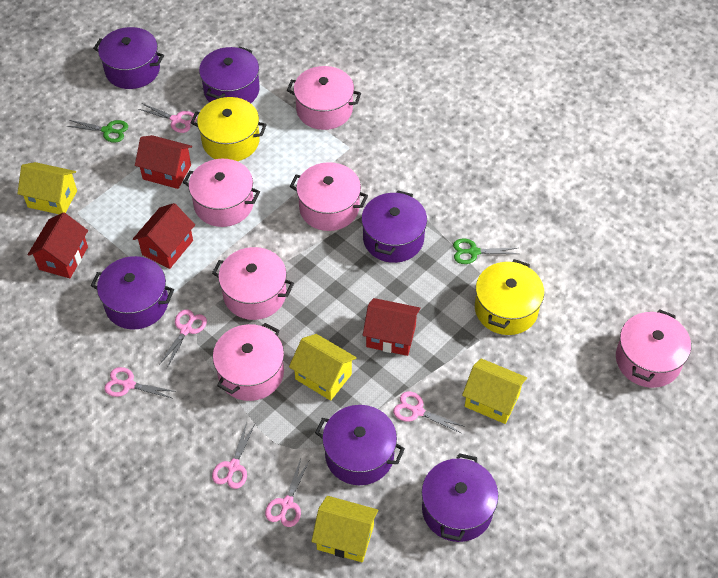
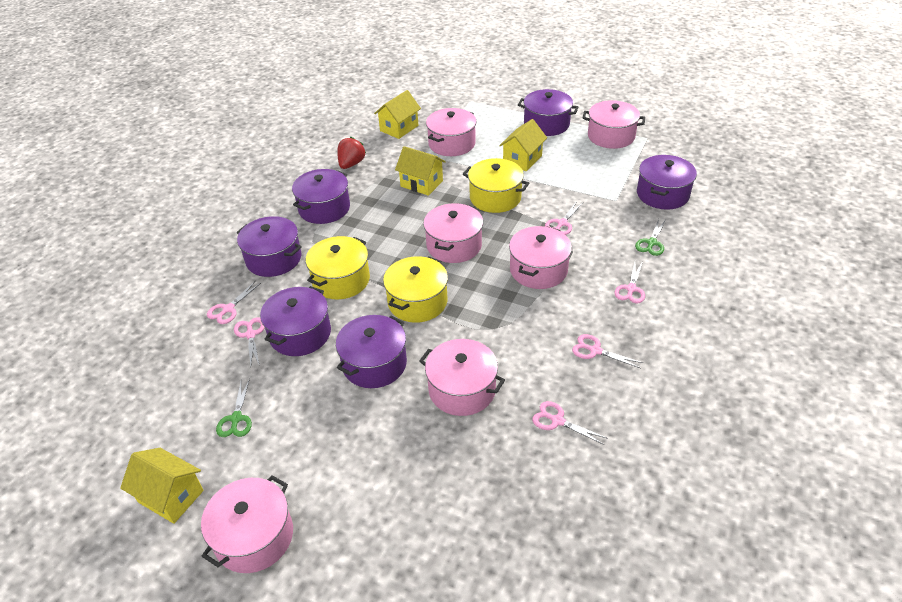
red house: [28,212,88,278] [133,203,195,269] [135,135,192,189] [363,298,420,356] = 4 -> none = 0
red strawberry: none = 0 -> [337,137,366,169] = 1
yellow pot: [191,97,267,161] [475,259,544,335] = 2 -> [306,236,370,299] [383,256,448,323] [463,158,529,213] = 3

